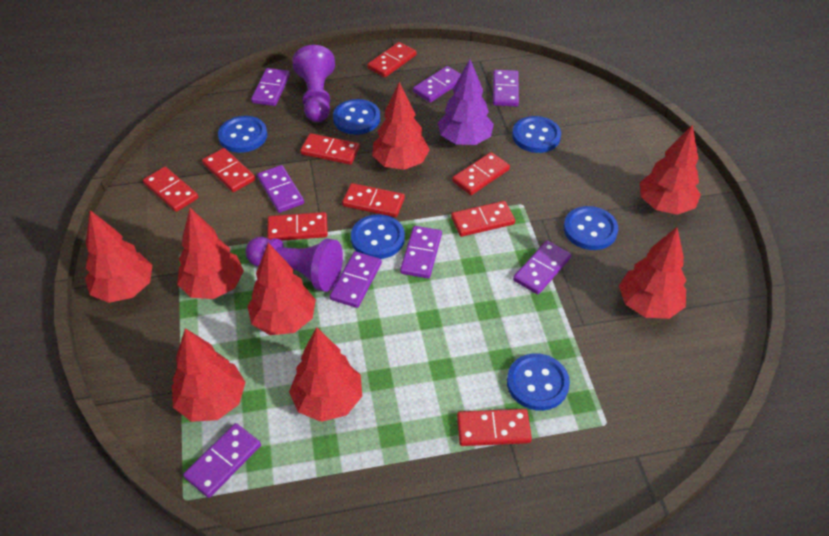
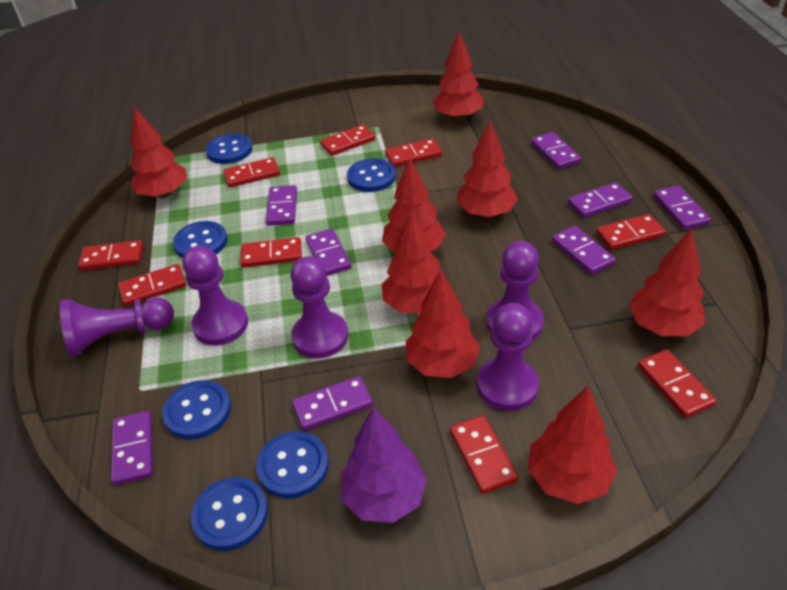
purple pawn: [246,237,343,292] [292,45,335,122] = 2 -> [60,297,174,356] [182,245,248,345] [290,256,348,359] [477,303,539,411] [486,241,544,341] = 5

